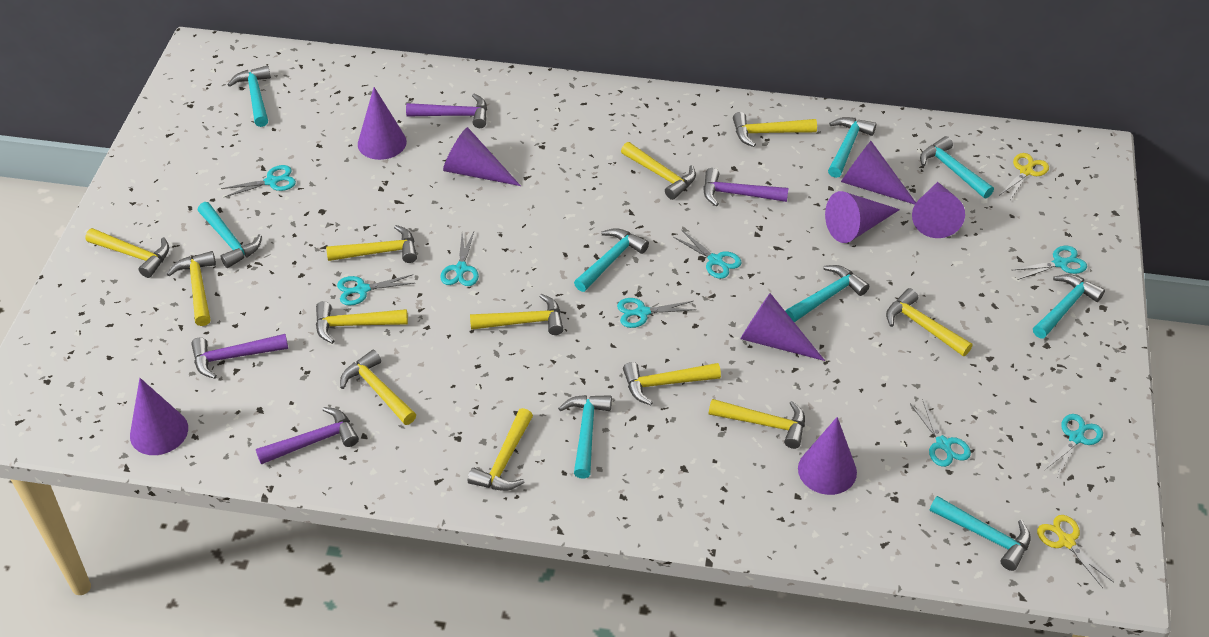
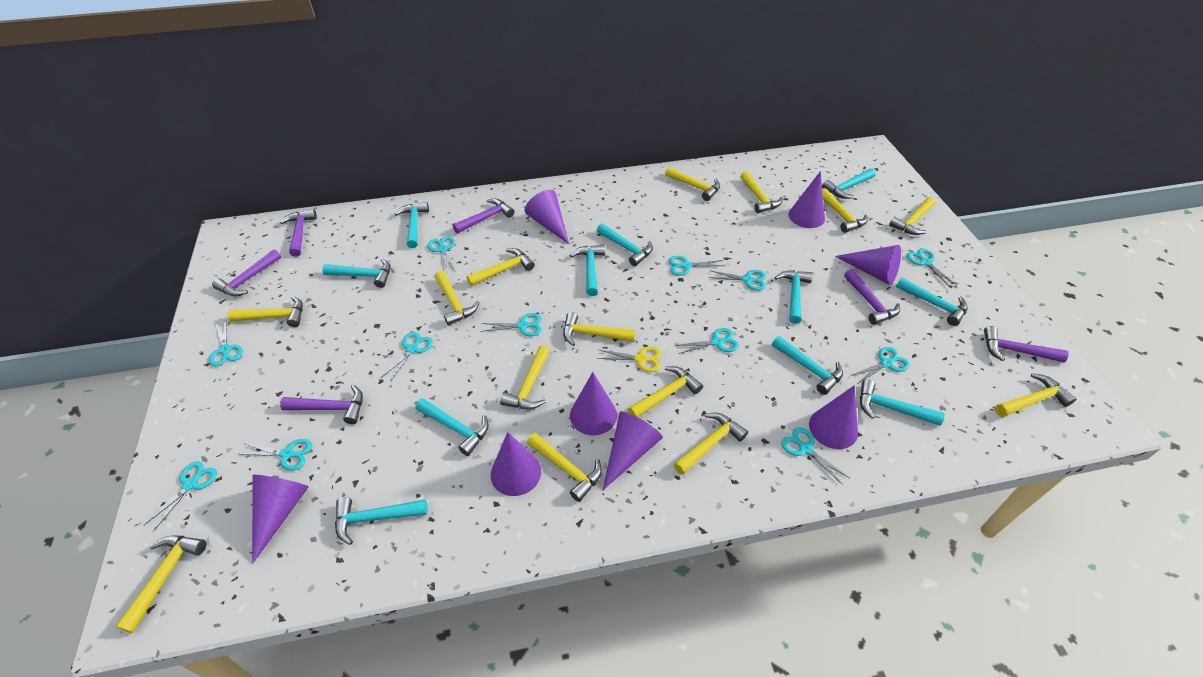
purple hammer: [191,334,288,379] [256,407,359,465] [406,94,487,128] [703,168,789,206] = 4 -> [212,249,281,297] [280,209,317,257] [280,385,363,424] [452,199,515,233] [844,269,900,325] [984,326,1069,363] = 6
turquoise hammer: [198,202,262,268] [228,65,271,127] [558,395,612,479] [574,228,649,292] [785,265,869,322] [828,117,876,178] [920,136,994,198] [930,496,1031,571] [1033,274,1105,338] = 9 -> [322,258,391,288] [335,497,428,545] [395,202,429,248] [415,398,489,456] [570,245,605,296] [597,223,653,266] [772,336,843,395] [774,270,813,324] [822,168,876,199] [860,379,945,425] [896,278,968,326] = 11
turquoise scissors: [221,165,296,197] [337,274,414,306] [440,232,479,286] [617,298,696,328] [673,230,742,279] [910,399,971,467] [1013,246,1087,280] [1045,414,1103,477] = 8 -> [144,461,217,530] [209,320,243,366] [240,439,312,471] [381,332,433,382] [427,236,456,272] [481,313,542,336] [668,256,724,276] [675,328,739,354] [708,270,766,291] [781,427,849,485] [850,347,909,383] [907,249,957,287] = 12
yellow hammer: [85,228,169,278] [167,251,216,326] [316,301,408,344] [326,225,417,263] [340,350,416,425] [468,408,533,491] [470,294,564,335] [621,142,696,200] [623,362,721,405] [709,399,805,449] [733,112,817,147] [886,288,972,356] = 12 -> [115,535,206,633] [227,296,303,327] [435,271,480,325] [466,248,535,286] [500,346,550,409] [527,433,602,502] [563,312,635,346] [628,366,703,417] [665,167,720,201] [673,413,748,475] [740,171,783,213] [822,188,868,233] [889,197,935,235] [995,373,1076,417] = 14
yellow scissors: [1000,153,1049,200] [1037,515,1114,588] = 2 -> [597,347,661,372] = 1

